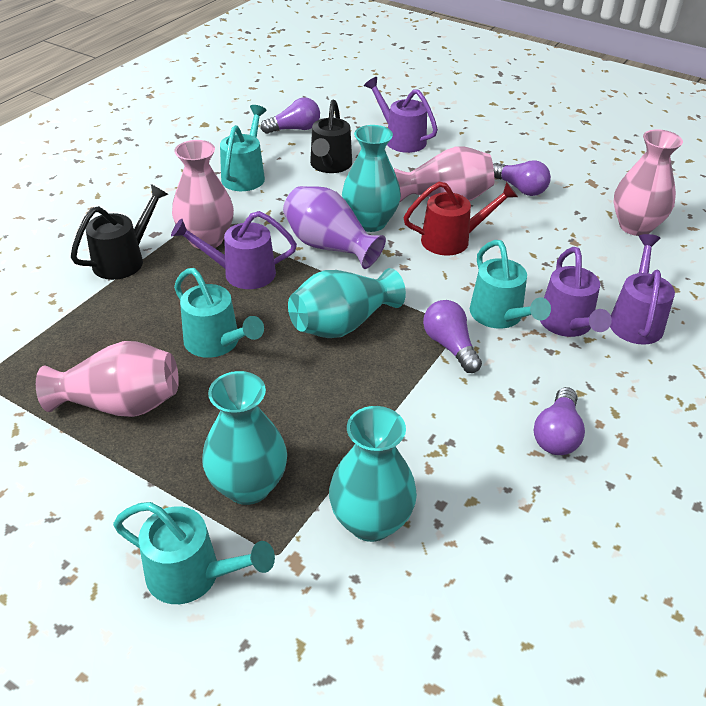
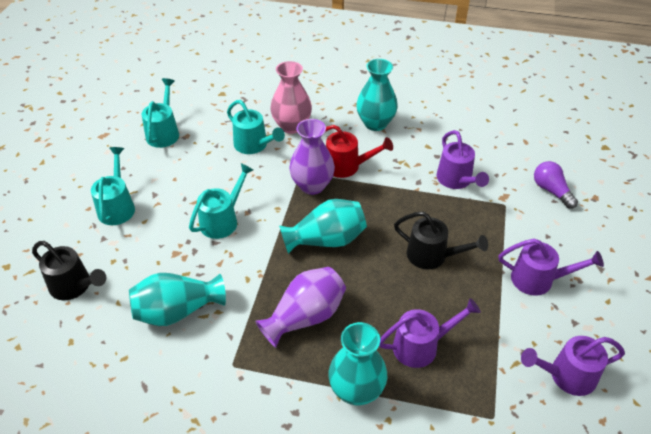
pink vase: [36,341,179,417] [172,140,234,249] [394,146,494,203] [614,129,683,236] = 4 -> [270,61,312,134] = 1
purple light bulb: [260,97,320,134] [423,300,482,373] [493,160,551,196] [534,387,585,455] = 4 -> [534,161,578,209] = 1
purple vase: [283,186,386,269] = 1 -> [255,267,346,348] [289,119,335,195] = 2

